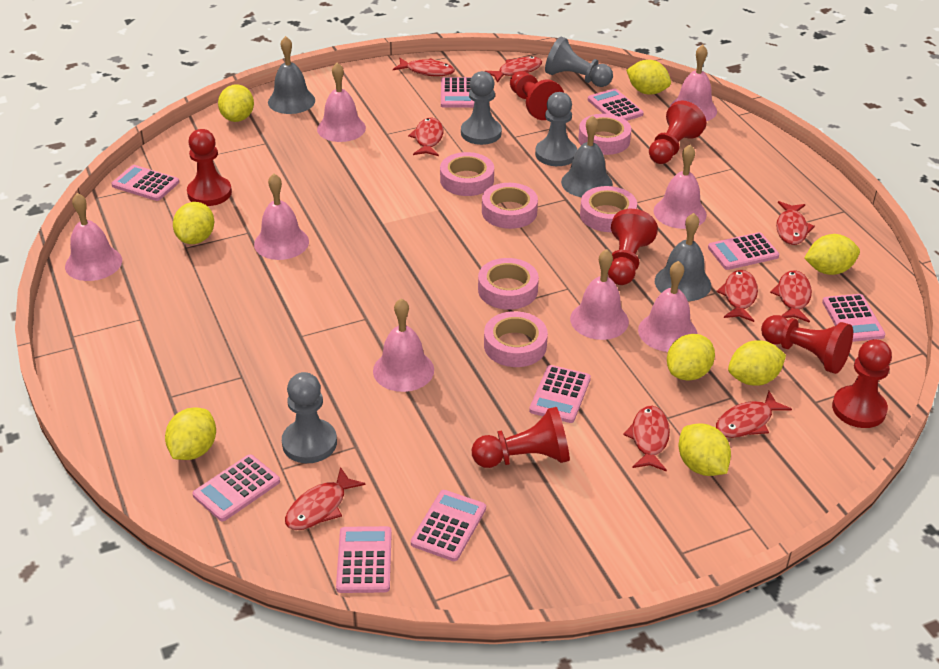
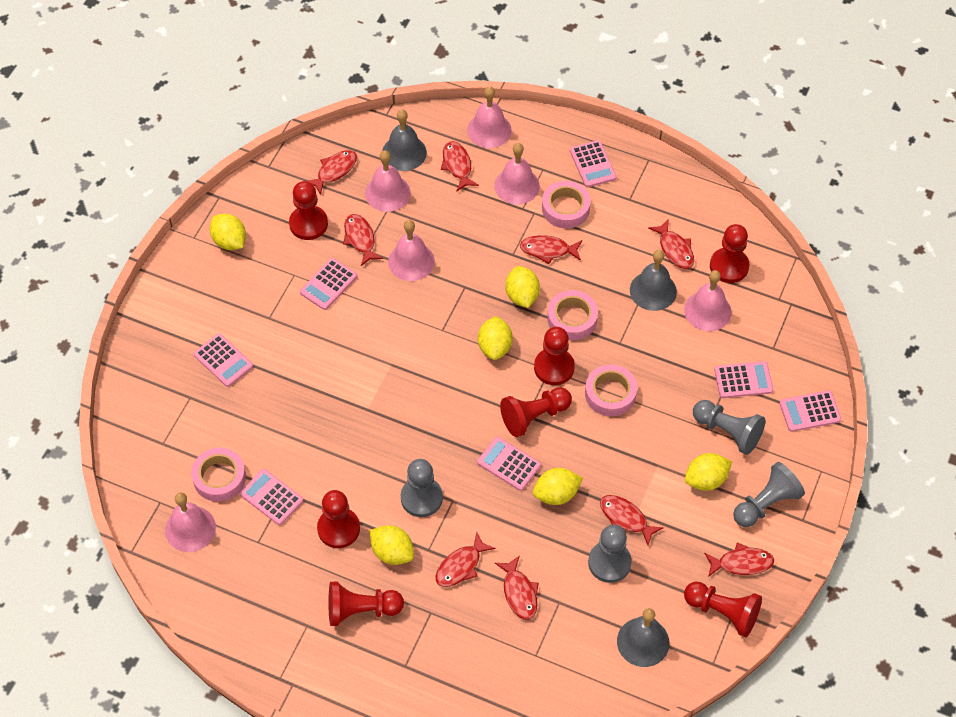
pink bell: [65,193,122,281] [254,174,309,260] [317,62,366,142] [373,298,434,392] [570,249,629,340] [638,261,697,352] [653,145,707,229] [670,45,717,121] = 8 -> [165,492,216,552] [365,150,410,212] [388,220,435,281] [467,86,512,148] [494,143,540,204] [684,270,731,331] = 6
pink calculator: [111,165,179,201] [192,454,280,521] [336,526,392,593] [411,490,486,561] [441,77,475,108] [529,365,591,423] [588,88,644,121] [708,232,779,270] [822,294,885,342] = 9 -> [194,333,253,387] [240,469,303,525] [300,258,357,310] [477,437,541,491] [570,140,616,187] [714,361,773,398] [779,390,841,432] = 7
pink tape: [440,152,494,196] [478,258,539,310] [482,183,538,229] [484,311,548,367] [578,114,631,155] [580,186,637,232] = 6 -> [191,448,246,502] [542,181,591,228] [547,290,598,340] [585,364,637,416] = 4
yellow lemon: [165,407,216,460] [173,202,214,244] [218,84,254,122] [626,60,671,95] [667,334,715,381] [679,424,731,476] [728,340,786,386] [804,234,860,275] = 8 -> [210,214,246,250] [370,525,414,565] [478,316,513,360] [505,266,540,308] [533,468,583,505] [685,453,732,491] = 6

